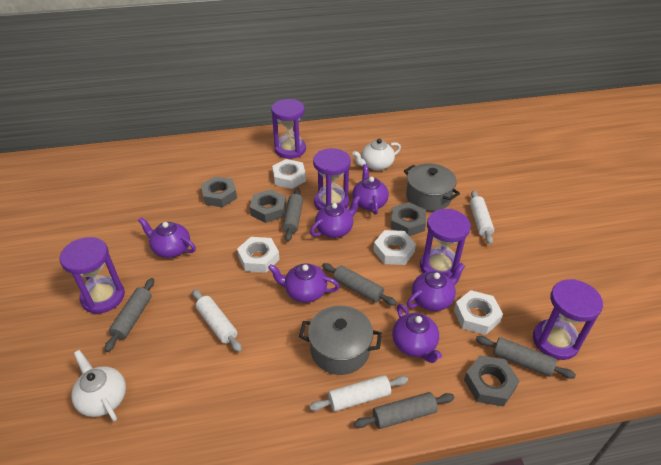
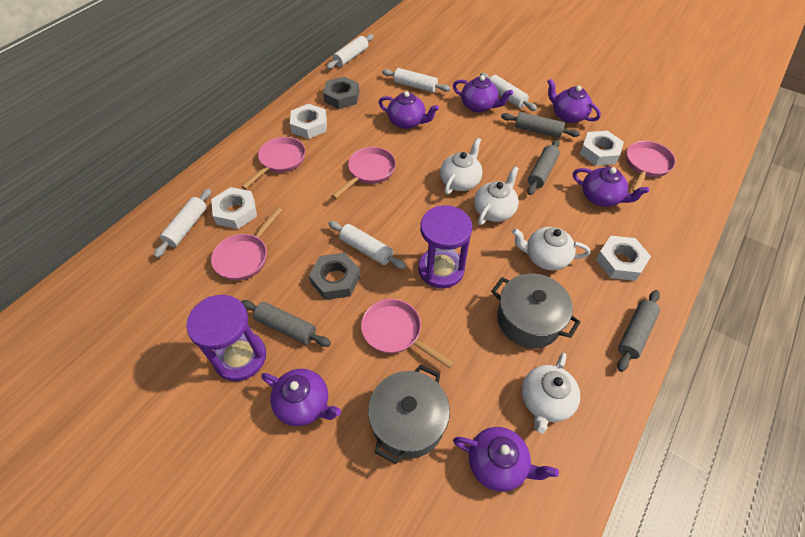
grey nut: [201,176,237,207] [250,190,286,223] [390,202,426,236] [464,355,519,407] = 4 -> [309,253,360,300] [323,77,360,109] = 2
grey rolling pin: [105,278,154,352] [283,188,303,241] [322,263,397,306] [354,392,454,429] [476,336,576,379] = 5 -> [241,300,331,347] [501,112,580,138] [527,139,560,195] [617,290,660,372] = 4
pink pan: none = 0 -> [211,207,282,281] [241,137,305,189] [331,147,396,199] [361,299,455,369] [626,141,676,192] = 5
purple hourglass: [59,237,125,314] [271,99,306,159] [313,148,351,210] [420,209,471,277] [533,279,603,360] = 5 -> [186,295,266,381] [418,205,472,288] = 2
white rolling pin: [193,289,242,352] [309,375,408,412] [470,190,494,245] = 3 -> [154,189,211,258] [327,34,374,69] [329,221,406,269] [382,68,451,93] [480,73,537,111] = 5
white teapot: [71,350,126,421] [352,139,401,171] = 2 -> [440,138,483,194] [474,166,519,225] [512,227,590,270] [522,353,580,434] = 4

